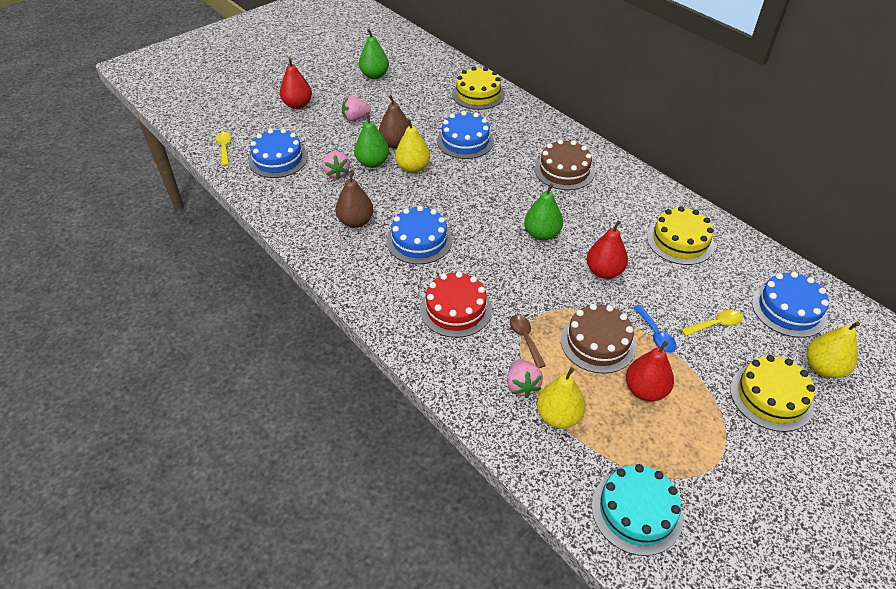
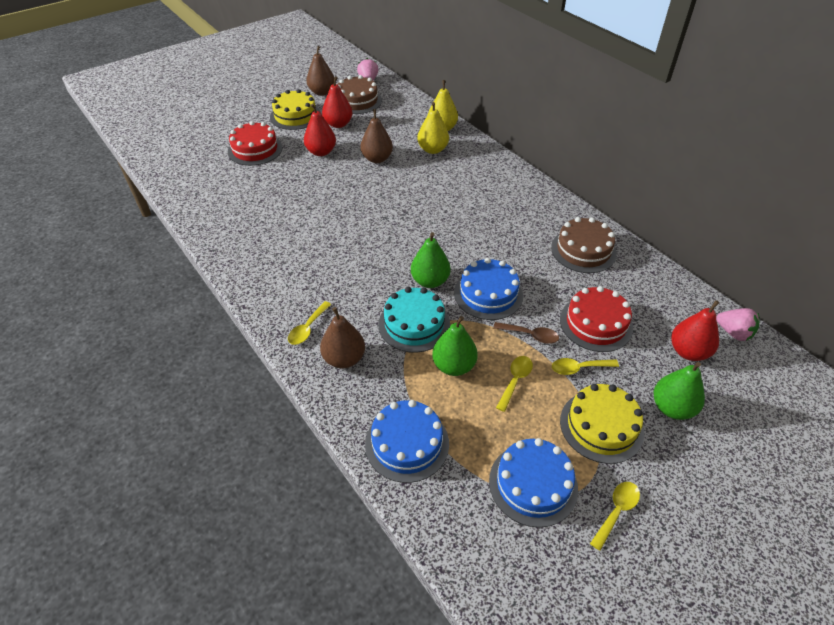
blue cake: [248,129,308,178] [387,206,452,264] [437,111,494,159] [752,272,829,338] = 4 -> [365,400,449,483] [454,258,523,320] [489,438,578,528] = 3
blue spoon: [633,305,676,353] = 1 -> none = 0
brown pear: [335,171,374,228] [379,95,410,149] = 2 -> [306,46,334,96] [320,307,365,368] [360,109,393,163] = 3
pink strawberry: [322,151,350,179] [342,96,371,121] [507,359,543,398] = 3 -> [357,58,378,80] [716,308,760,341] = 2
red cake: [420,272,492,338] = 1 -> [228,121,282,166] [560,286,633,352] = 2
yellow cake: [452,67,505,110] [647,206,714,265] [730,355,815,432] = 3 -> [270,89,321,130] [560,384,644,464] = 2
yellow pear: [395,118,430,173] [537,367,586,429] [807,321,860,378] = 3 -> [417,102,449,154] [428,80,458,131] = 2
yellow spoon: [215,132,231,166] [681,310,743,336] = 2 -> [288,301,332,345] [496,356,533,412] [552,358,619,375] [590,482,640,551] = 4

